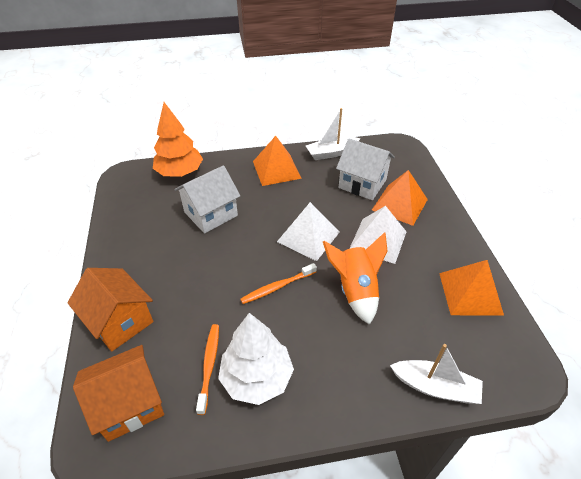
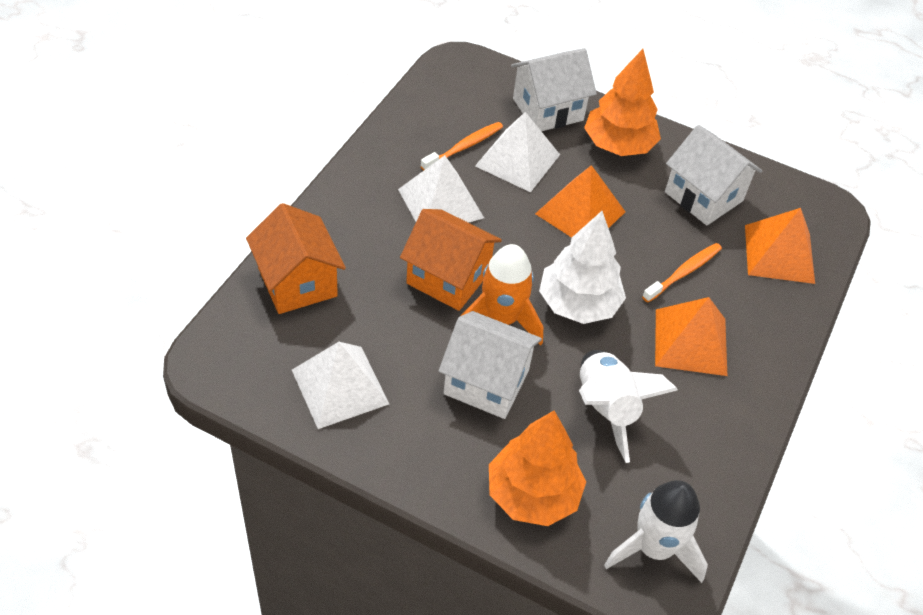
orange tree: [153,102,203,177] = 1 -> [489,411,586,526] [584,49,661,156] = 2
white boat: [306,108,361,160] [390,344,483,404] = 2 -> none = 0
white house: [174,165,240,233] [336,138,395,200] = 2 -> [439,311,542,419] [511,48,597,131] [665,125,762,226] = 3
white pyramid: [277,202,340,261] [349,206,406,264] = 2 -> [292,342,389,429] [398,155,484,223] [475,112,560,192] = 3
white rocket: none = 0 -> [579,350,678,463] [604,480,708,583] = 2

